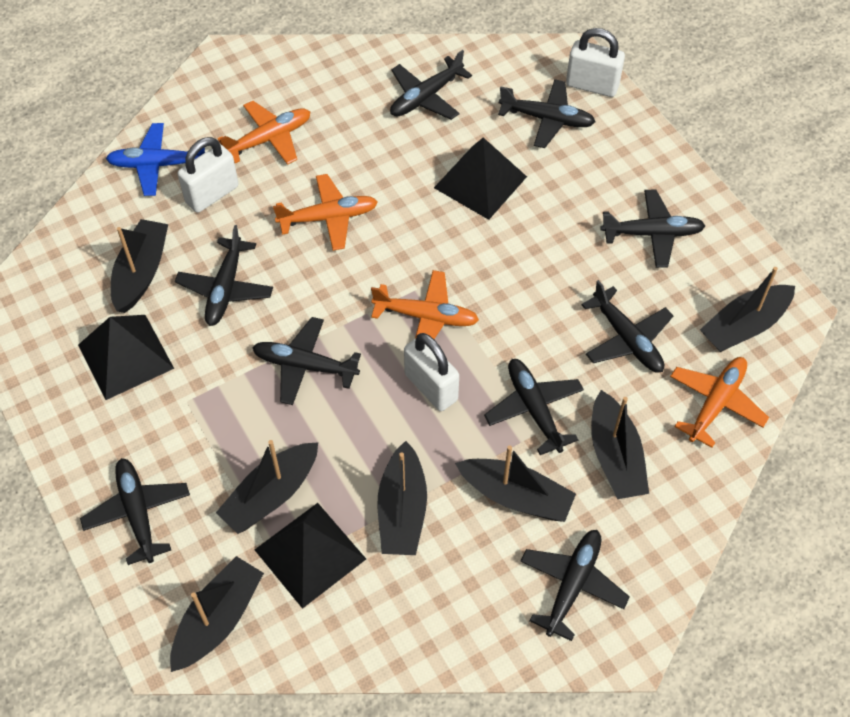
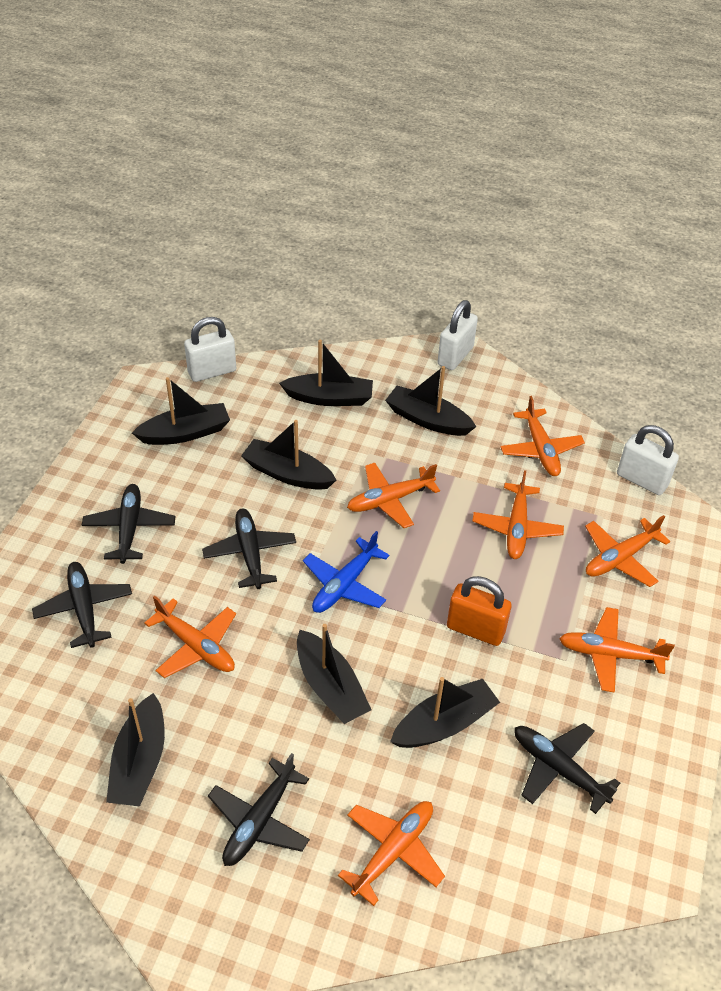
black plane: [80,458,190,565] [175,225,273,326] [252,317,361,405] [390,50,472,120] [484,359,584,455] [498,79,595,148] [520,530,630,641] [581,280,673,372] [600,190,706,268] = 9 -> [32,562,132,648] [82,484,175,564] [202,508,296,589] [208,753,310,866] [514,723,620,814] = 5
black pyramid: [78,315,174,400] [255,503,366,609] [434,137,527,220] = 3 -> none = 0
orange padlock: none = 0 -> [447,576,512,646] = 1
orange plane: [217,101,310,165] [273,174,378,251] [371,270,479,339] [670,357,769,448] = 4 -> [144,596,236,678] [338,801,445,906] [347,463,440,528] [473,470,564,559] [500,396,585,476] [559,607,675,693] [585,515,670,587] = 7

